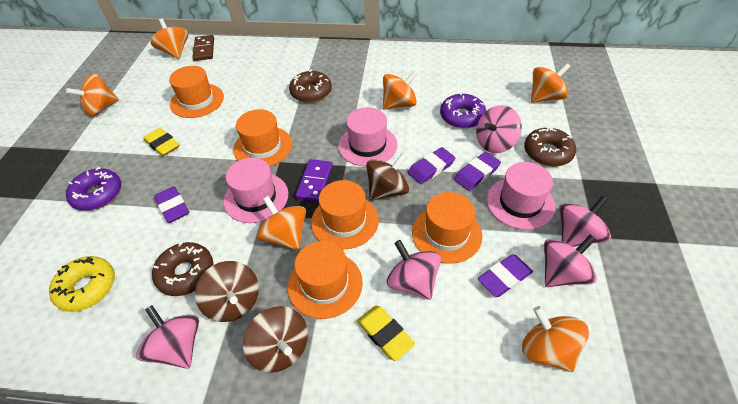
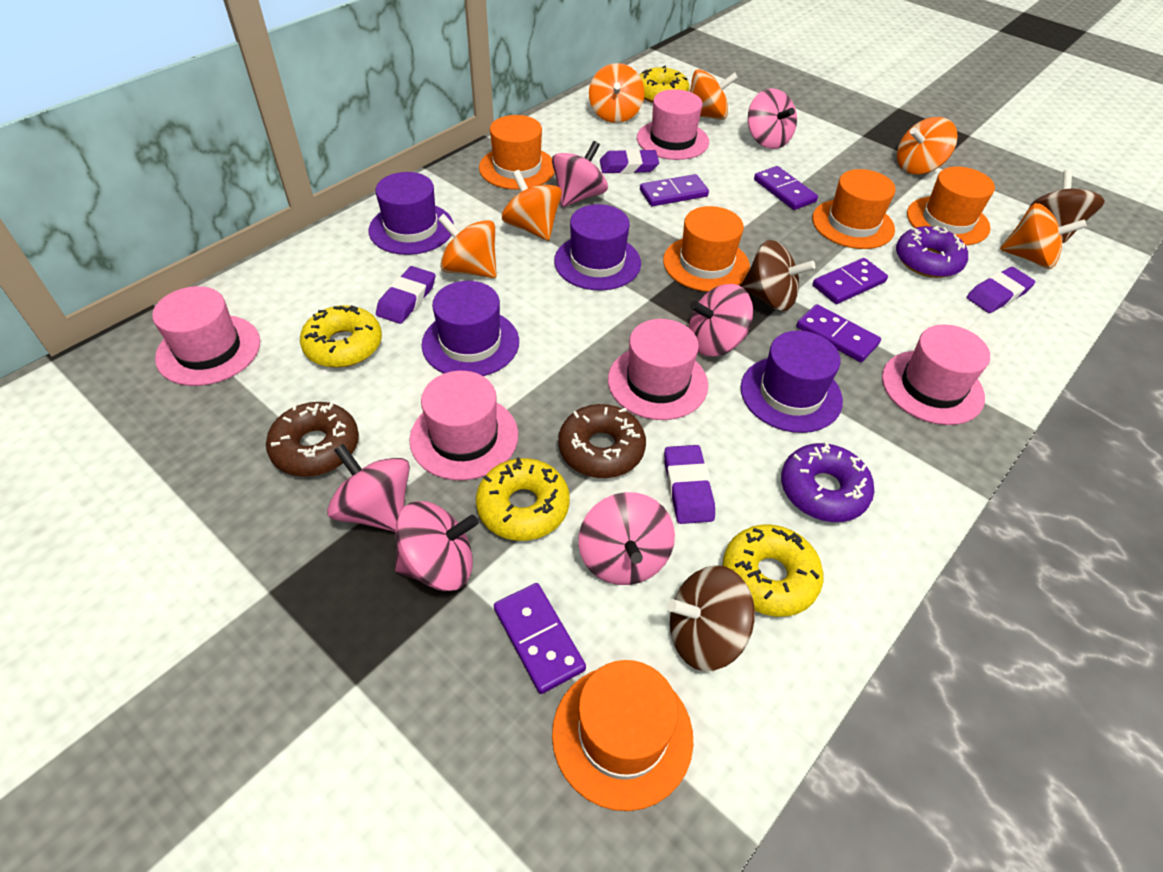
brown domino: [192,35,214,61] = 1 -> none = 0
brown donut: [152,242,214,296] [289,70,332,103] [524,127,576,166] = 3 -> [266,402,359,477] [558,404,646,478] = 2
pink hat: [224,158,288,223] [338,107,397,167] [487,162,556,230] = 3 -> [152,286,260,386] [409,371,518,480] [608,319,708,420] [637,89,709,160] [882,325,990,425] = 5
pink spinning top: [136,305,199,369] [387,240,441,300] [476,105,522,153] [544,234,597,287] [559,196,611,247] = 5 -> [327,444,410,532] [395,501,479,591] [552,141,608,207] [578,492,675,585] [689,284,753,356] [748,88,797,149] = 6
purple domino: [296,159,333,202] = 1 -> [494,583,586,694] [640,174,709,206] [754,166,818,210] [796,304,881,362] [813,258,888,304] = 5
purple hat: none = 0 -> [369,172,454,255] [421,281,519,376] [554,204,641,290] [740,331,843,433] = 4
yellow donut: [49,256,115,312] = 1 -> [300,305,382,368] [476,457,570,541] [639,65,689,103] [723,525,823,617] = 4
yellow eraser: [143,128,180,156] [357,306,415,361] = 2 -> none = 0

